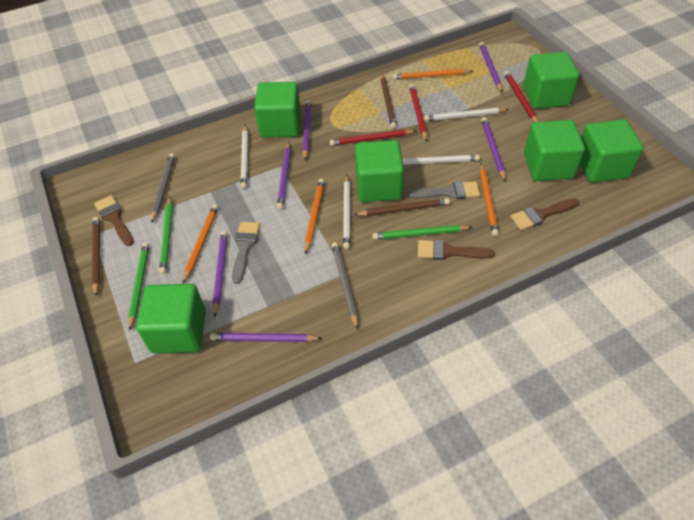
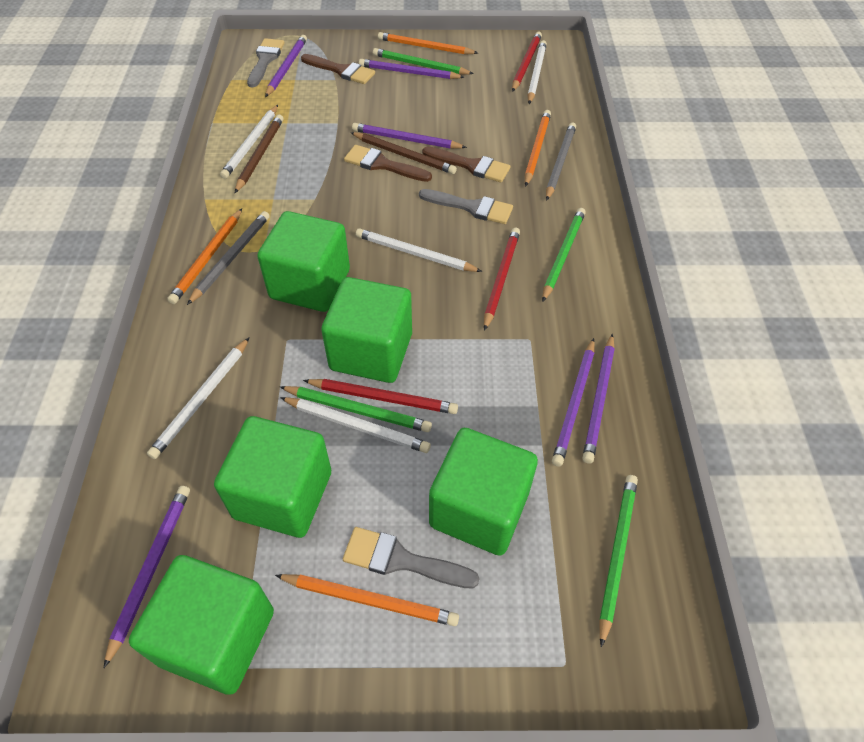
brown pencil: [92,217,100,296] [354,198,450,216] [381,74,397,129] = 3 -> [235,114,283,193] [351,132,457,174] = 2
green cube: [136,284,206,354] [254,82,301,138] [355,140,404,202] [523,52,579,109] [524,120,585,181] [580,119,643,183] = 6 -> [129,555,274,695] [214,416,331,538] [257,211,350,312] [321,277,412,383] [429,428,538,556] = 5
green pencil: [128,242,149,331] [159,197,173,274] [372,225,472,240] = 3 -> [280,386,432,432] [373,48,474,75] [542,208,586,302] [599,475,638,647] = 4
grey brush: [232,222,260,284] [408,181,480,199] = 2 -> [247,38,284,87] [343,527,480,588] [419,189,513,224] = 3
white pencil: [241,125,248,189] [343,175,350,249] [402,155,480,165] [424,108,509,121] = 4 -> [147,337,250,459] [220,105,278,179] [280,397,431,453] [356,228,482,272] [528,40,547,104] = 5

